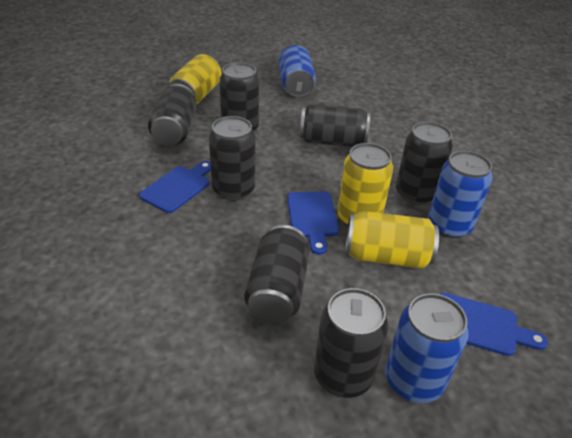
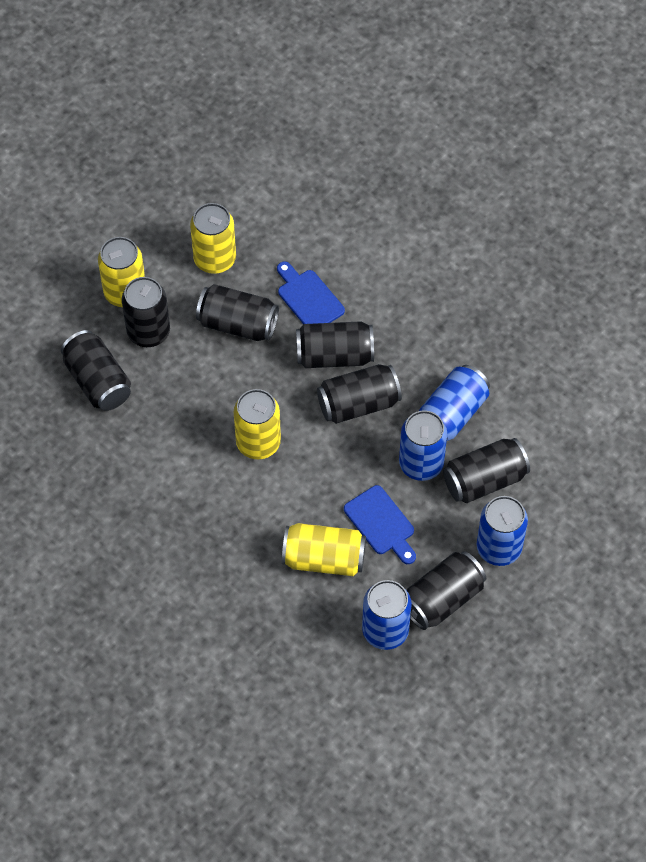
blue can: [279,45,316,97] [385,293,468,403] [428,151,493,238] = 3 -> [362,580,412,650] [399,410,447,481] [419,365,490,441] [477,496,528,566] = 4
blue cutting board: [139,161,211,213] [287,191,339,255] [440,293,548,356] = 3 -> [277,262,345,324] [344,485,416,564] = 2
yellow can: [168,54,222,104] [337,143,393,227] [345,211,439,269] = 3 -> [98,237,145,307] [190,203,236,274] [234,389,281,459] [282,523,366,576] = 4

